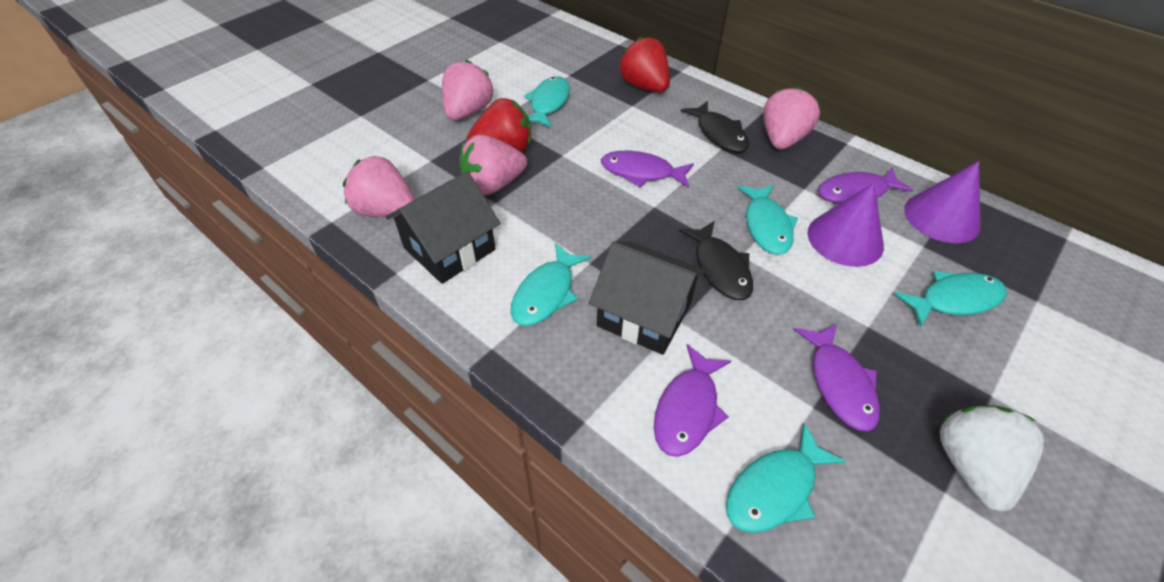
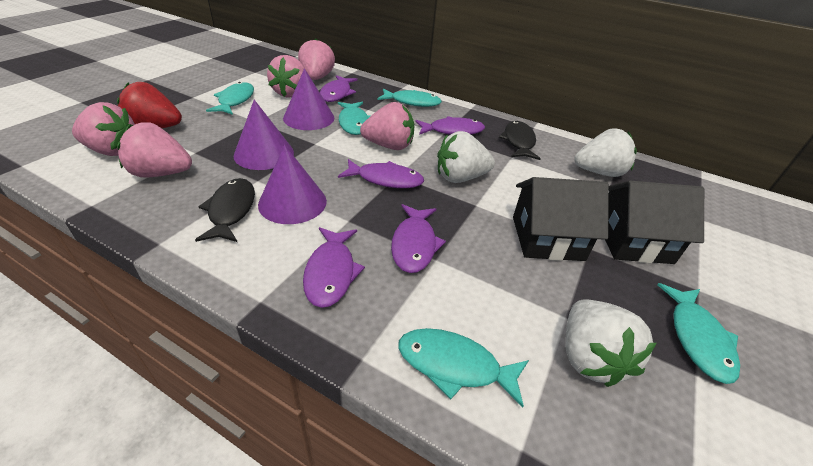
pink strawberry: [343,156,415,217] [442,60,494,120] [459,135,527,196] [763,87,820,149] = 4 -> [72,102,135,156] [117,122,192,178] [267,55,304,97] [298,38,335,80] [360,102,414,150] = 5
purple cone: [807,183,884,267] [904,161,981,243] = 2 -> [233,100,294,170] [258,145,327,224] [283,68,334,130] = 3
purple fish: [601,151,694,188] [654,344,731,457] [794,324,880,432] [818,167,913,207] = 4 -> [303,227,365,308] [320,75,357,102] [338,159,424,188] [391,204,446,273] [415,116,485,135] = 5
red strawberry: [467,98,531,153] [619,36,670,92] = 2 -> [117,82,182,128] = 1
white strawberry: [940,405,1044,512] = 1 -> [437,131,495,183] [565,299,656,387] [574,128,637,177] = 3

